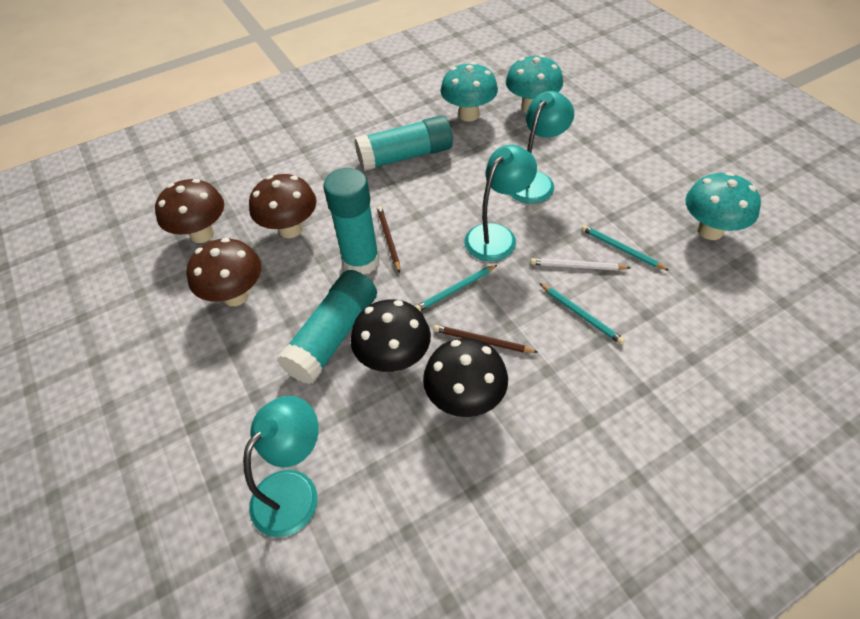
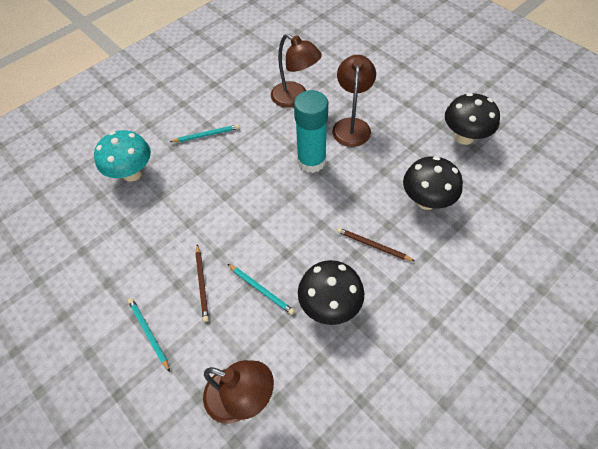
black mushroom: [350,299,431,372] [423,338,508,417] = 2 -> [298,260,364,325] [403,156,463,210] [445,93,500,145] = 3
brown lamp: none = 0 -> [203,360,274,424] [271,34,322,108] [332,55,376,147] = 3
brown mushroom: [155,179,224,243] [187,238,261,306] [249,174,317,238] = 3 -> none = 0
turquoise glue stick: [277,270,377,384] [323,168,380,274] [354,115,453,171] = 3 -> [294,90,328,173] = 1
turquoise lamp: [243,396,319,537] [465,145,537,261] [509,91,574,204] = 3 -> none = 0
turquoise mushroom: [440,62,498,122] [506,55,563,113] [685,172,761,240] = 3 -> [94,130,151,181] = 1
white pencil: [530,258,630,270] = 1 -> none = 0

